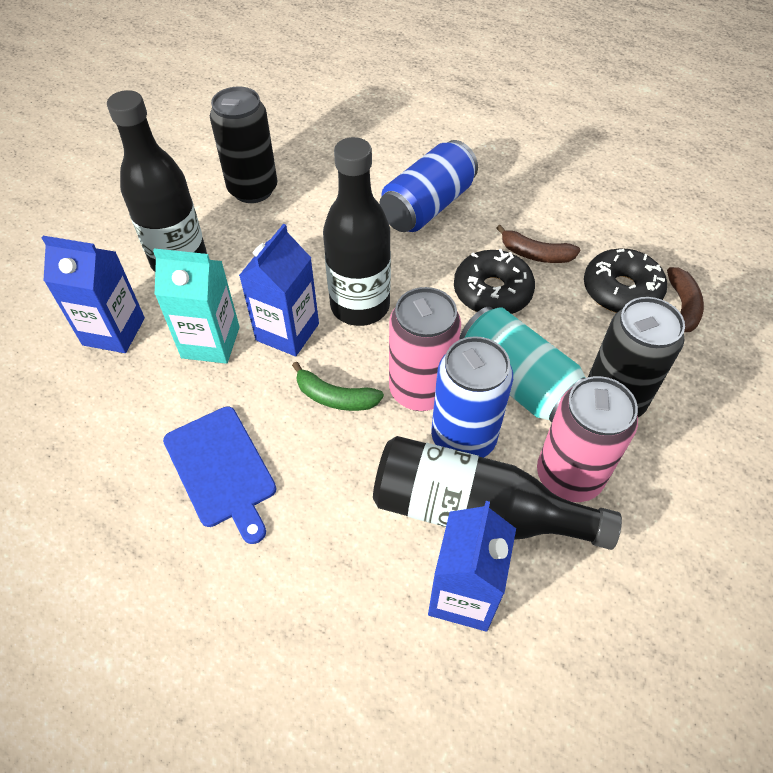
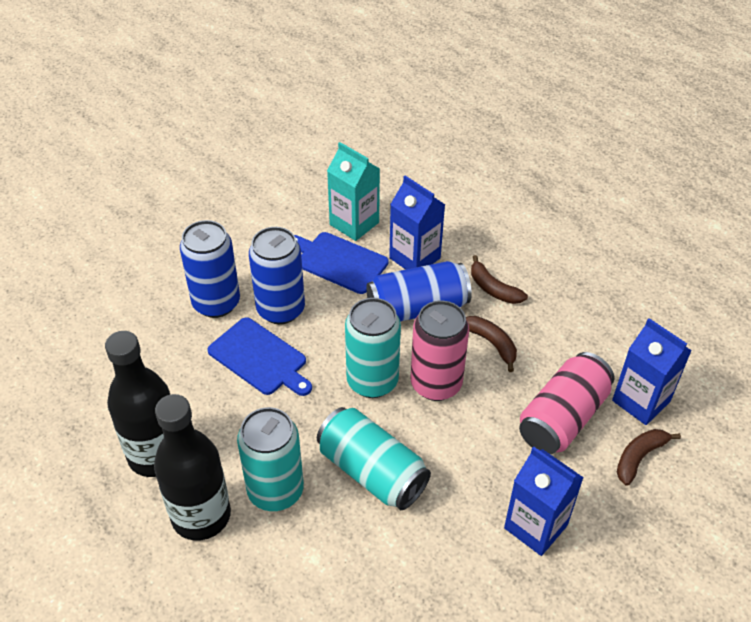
black bottle: [107,90,207,272] [323,137,391,326] [373,436,622,550] = 3 -> [105,331,170,477] [154,394,231,541] = 2
black can: [210,87,277,203] [588,297,685,417] = 2 -> none = 0
black donut: [454,249,535,314] [584,248,667,313] = 2 -> none = 0
blue can: [379,140,478,232] [431,336,513,458] = 2 -> [180,220,240,318] [249,227,305,324] [367,261,472,322] = 3
blue cutting board: [163,406,276,544] = 1 -> [207,317,312,396] [294,232,389,294] = 2
brown banana: [496,225,580,263] [667,267,704,332] = 2 -> [466,316,517,372] [471,255,528,304] [617,429,681,486] = 3
green banana: [292,362,384,411] = 1 -> none = 0
turquoise can: [459,307,586,422] = 1 -> [237,407,304,511] [317,407,431,510] [345,298,401,398] = 3

